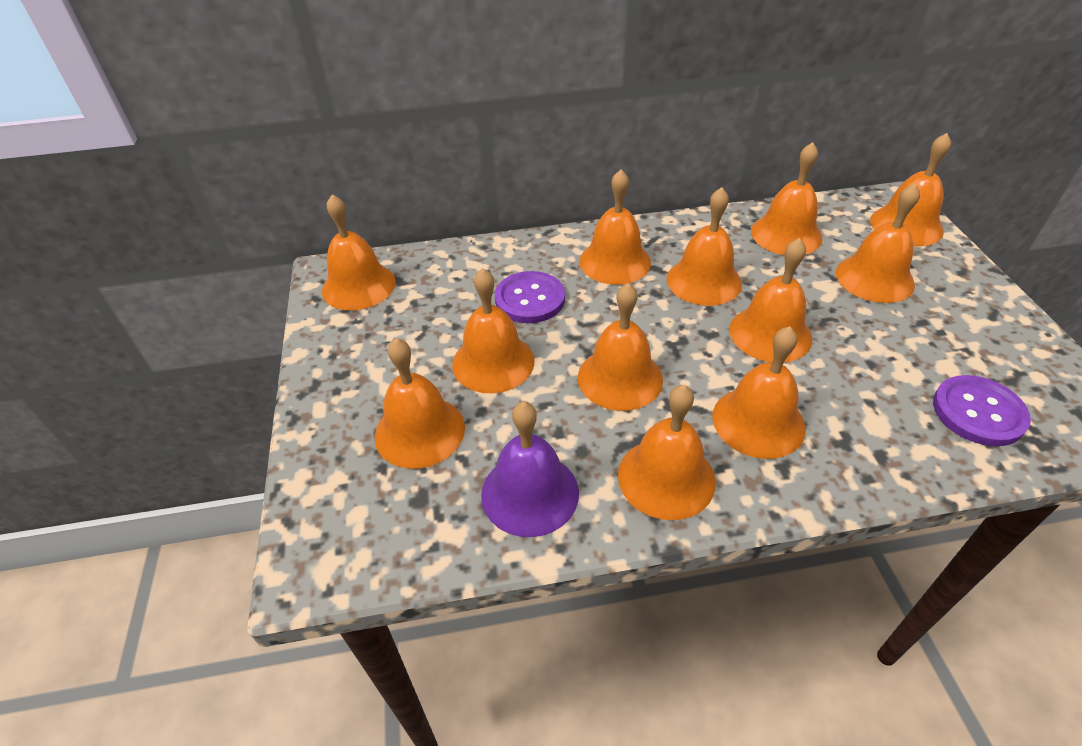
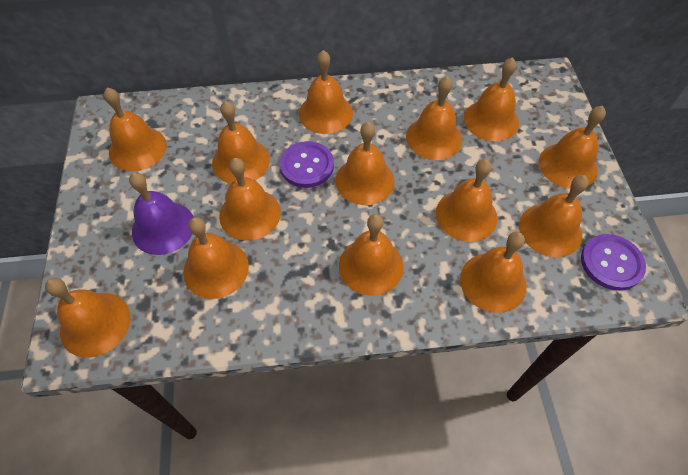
orange bell: [322,194,395,311] [375,338,465,469] [452,268,535,393] [578,283,663,411] [579,169,651,285] [618,385,716,520] [667,187,742,306] [712,326,806,459] [729,238,812,363] [751,142,822,255] [836,183,920,303] [870,133,951,246] = 12 -> [45,278,131,358] [104,88,167,171] [183,217,249,299] [212,101,270,184] [219,158,281,241] [299,50,353,134] [336,122,394,205] [339,214,404,296] [406,76,462,160] [436,159,497,242] [460,232,527,313] [464,57,519,141] [519,175,589,257] [539,106,606,189] = 14

